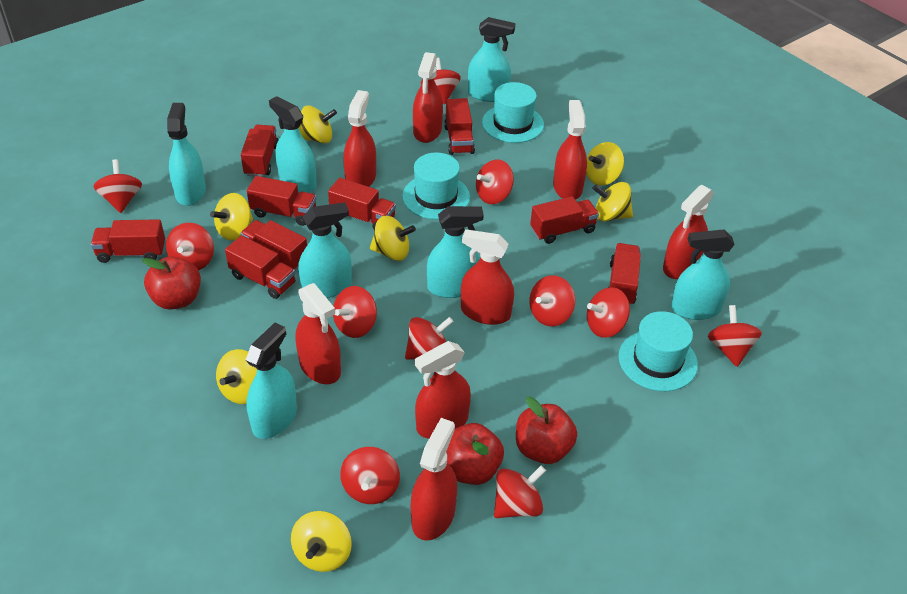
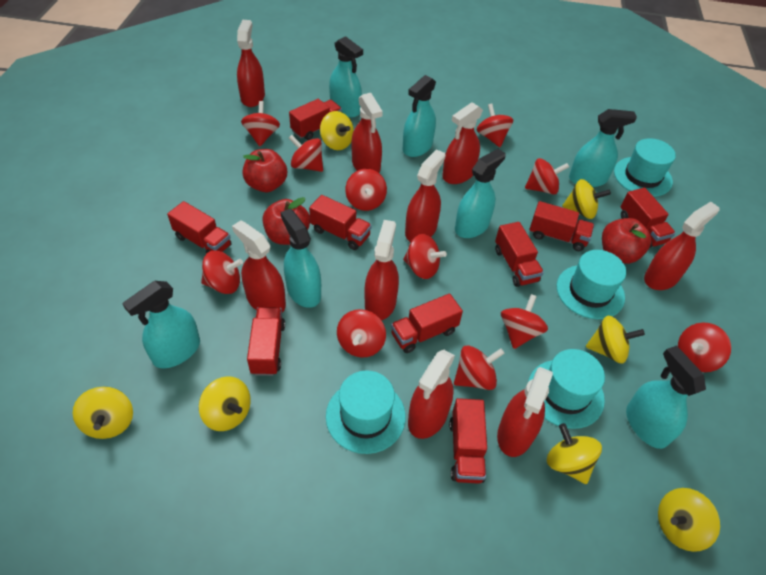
red spray bottle: [296,283,341,384] [343,90,376,187] [411,418,457,541] [413,52,443,143] [415,341,471,439] [461,229,514,325] [553,100,587,200] [663,185,714,279] = 8 -> [232,220,286,312] [237,20,265,107] [352,93,383,173] [365,220,399,320] [405,149,445,242] [408,350,455,439] [442,102,483,184] [497,367,553,457] [644,202,720,290] = 9
turquoise hat: [402,153,470,219] [482,82,544,143] [619,311,698,391] = 3 -> [326,370,406,454] [528,349,605,429] [556,250,626,319] [614,138,676,197] = 4

